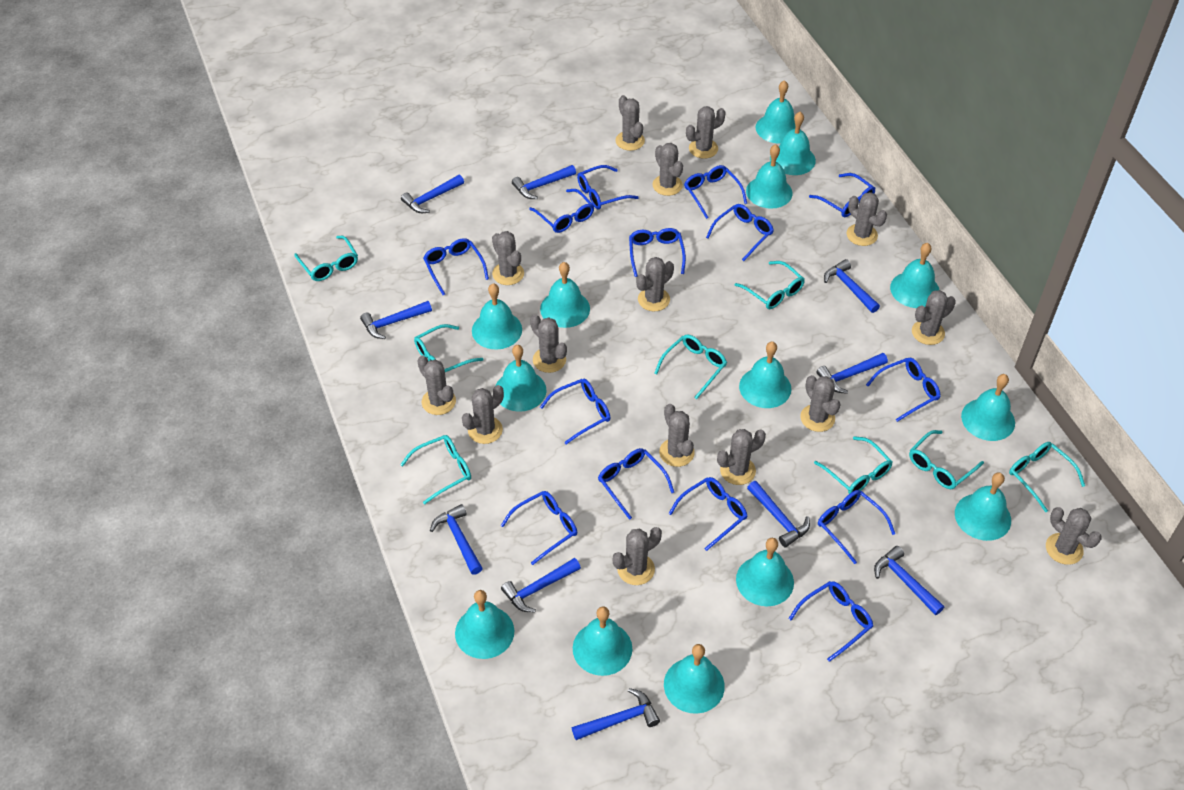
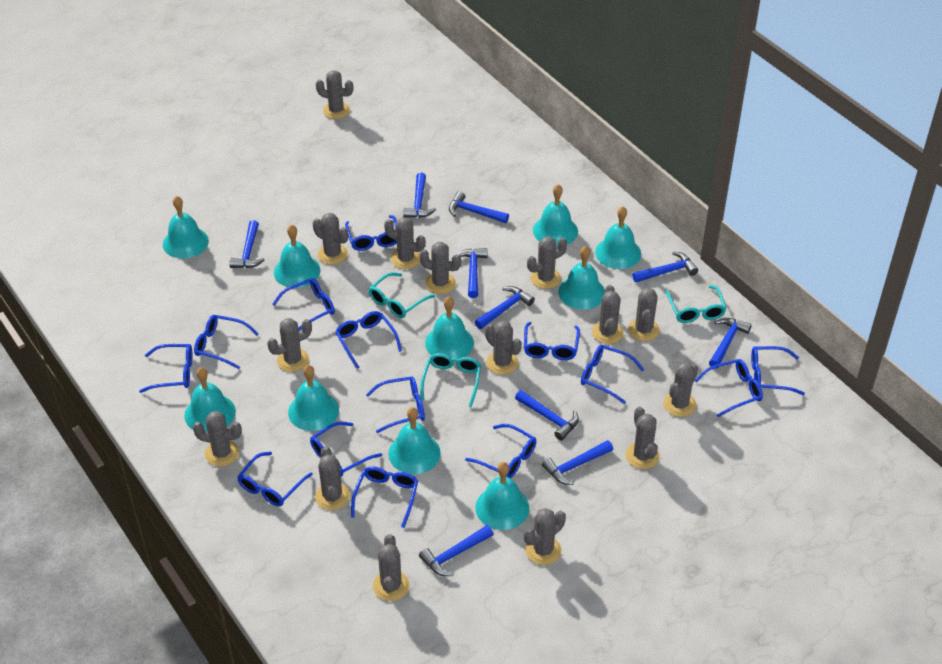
turquoise bell: [455,590,515,659] [472,283,522,350] [495,345,547,412] [540,262,590,328] [573,606,632,676] [664,644,725,714] [736,538,794,606] [739,342,791,408] [746,144,793,209] [756,80,795,144] [770,112,816,175] [890,243,939,308] [955,473,1011,541] [961,374,1015,441] = 14 -> [163,196,209,259] [184,367,236,431] [274,225,320,288] [288,365,339,431] [388,407,441,474] [425,296,474,359] [475,462,529,530] [533,184,578,247] [558,246,605,310] [595,206,641,269] = 10
turquoise glasses: [294,235,358,281] [400,435,471,505] [414,324,484,372] [655,334,727,399] [735,261,805,309] [814,436,893,494] [909,430,984,489] [1009,442,1085,512] = 8 -> [368,272,435,318] [421,353,481,407] [665,285,726,323] = 3

